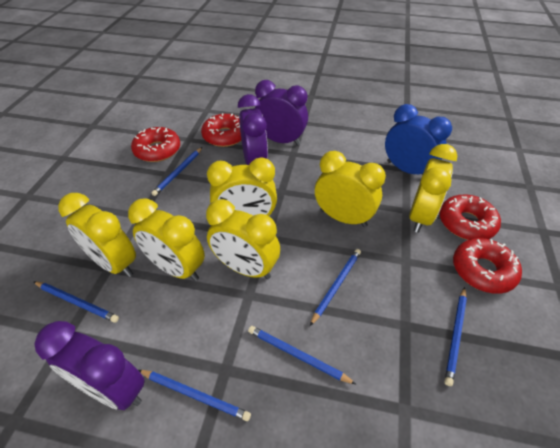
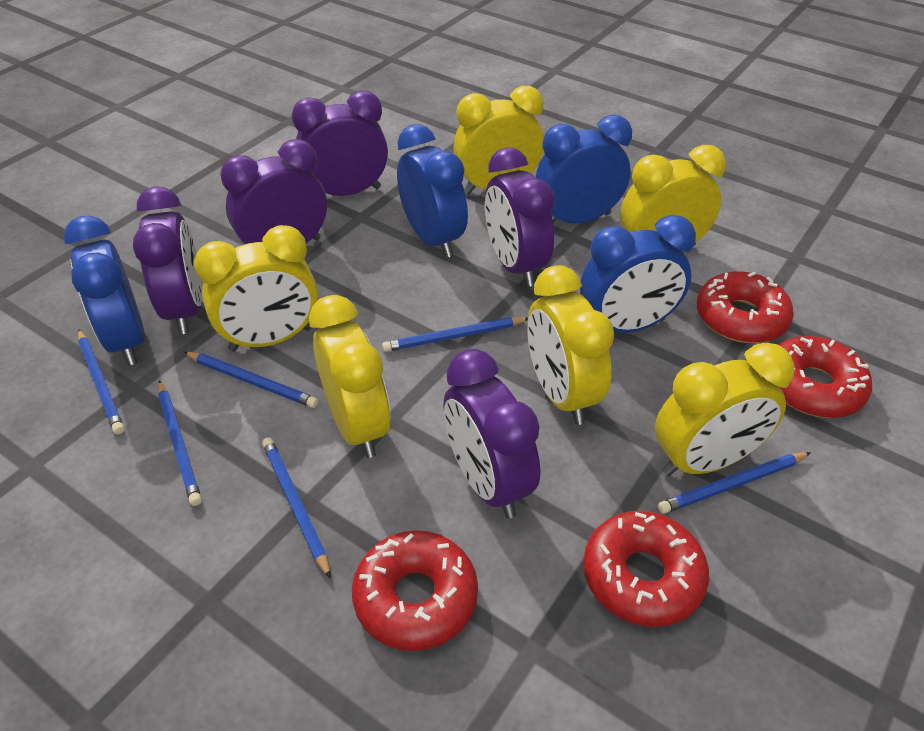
blue clock: [385,104,452,175] = 1 -> [63,216,145,366] [397,124,468,258] [536,115,632,224] [580,215,696,333] = 4
purple clock: [34,321,145,410] [238,94,268,165] [255,80,308,145] = 3 -> [133,186,202,334] [220,139,327,244] [292,91,388,196] [443,349,540,518] [485,148,555,287] = 5

